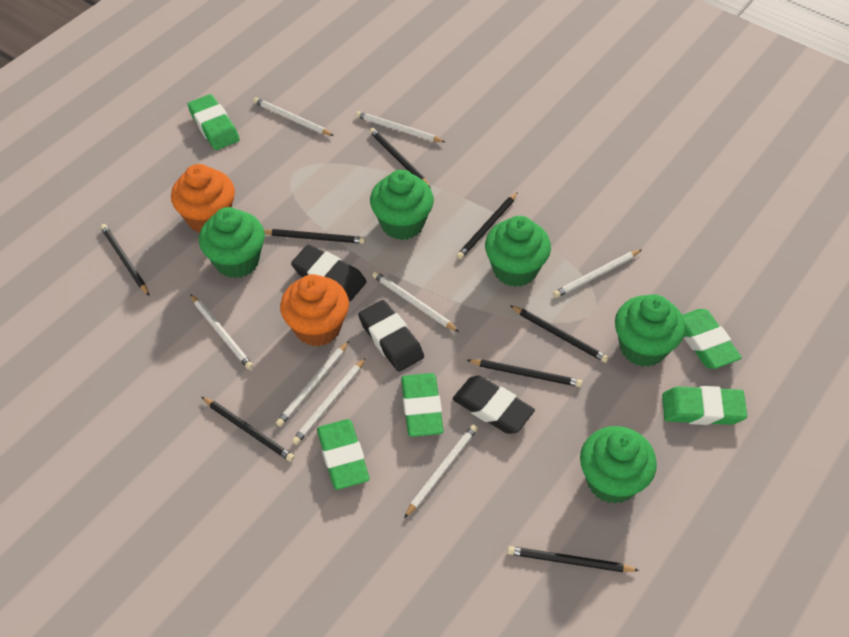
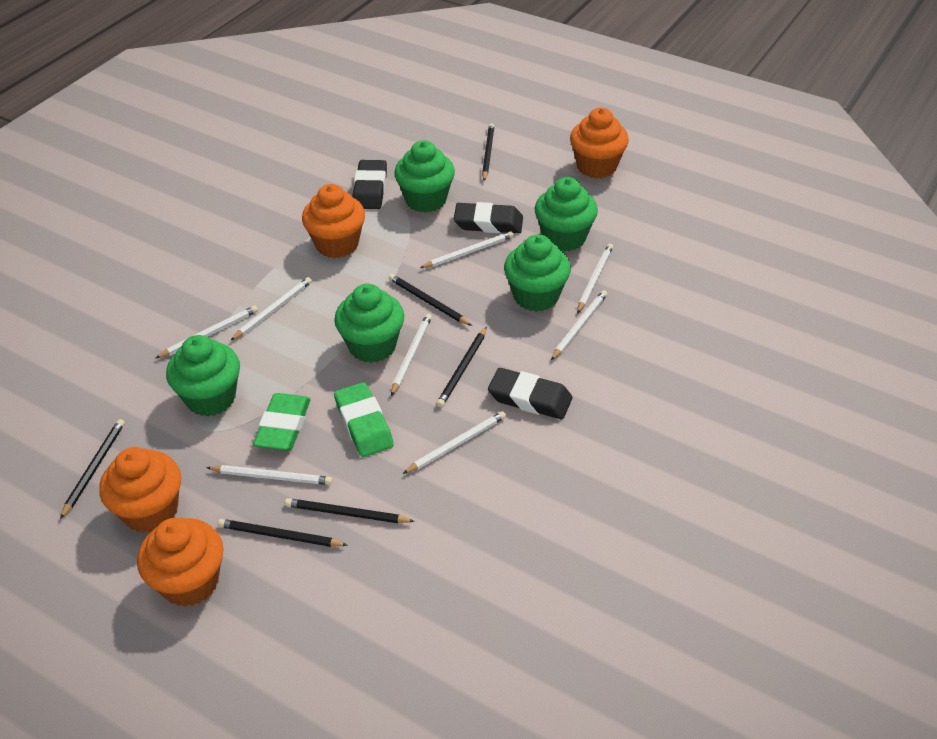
black pencil: [100,224,149,296] [202,397,295,462] [264,229,365,244] [369,128,431,188] [457,192,518,259] [467,359,582,387] [507,546,640,572] [510,305,609,363] = 8 -> [60,419,125,519] [218,519,348,547] [285,498,415,523] [389,274,472,326] [436,327,487,407] [482,123,495,181] = 6
green eraser: [188,94,240,150] [317,419,369,490] [401,373,444,437] [662,386,747,425] [682,309,742,369] = 5 -> [253,393,311,451] [334,382,394,457] = 2
orange cupcake: [171,164,235,233] [280,274,349,346] = 2 -> [99,447,181,533] [137,518,224,607] [302,184,365,258] [570,108,629,178] = 4

